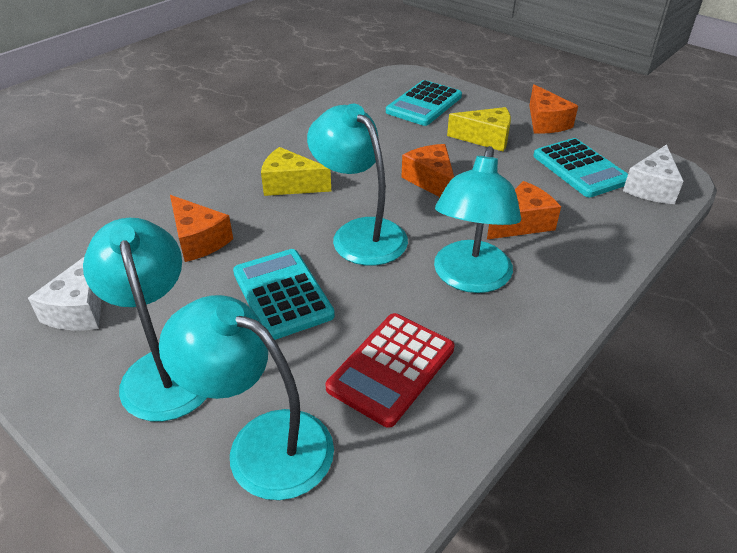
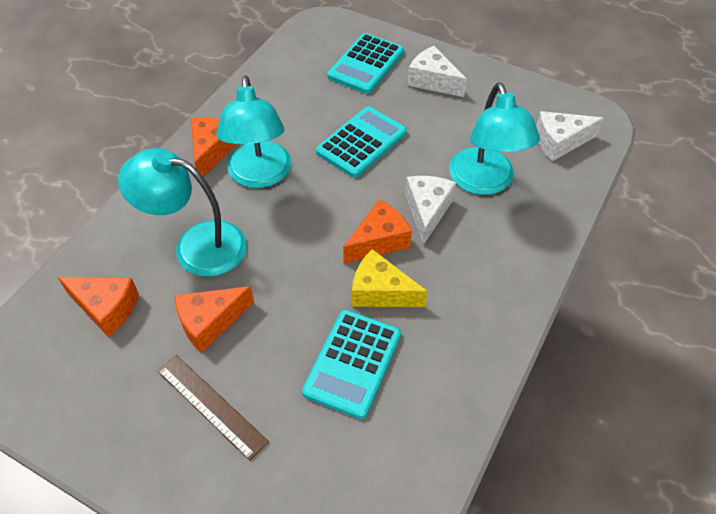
brown ruler: none = 0 -> [158,355,269,461] = 1
red calculator: [326,313,455,428] = 1 -> none = 0
turquoise lamp: [83,218,207,421] [159,295,334,500] [307,104,408,266] [434,146,521,293] = 4 -> [118,148,247,277] [216,75,291,188] [449,82,540,195] = 3
white cheese: [28,257,102,330] [623,144,684,204] = 2 -> [405,176,456,245] [408,46,467,97] [536,111,604,161] = 3
yellow cheese: [261,147,331,196] [447,107,511,151] = 2 -> [352,249,428,307] = 1

